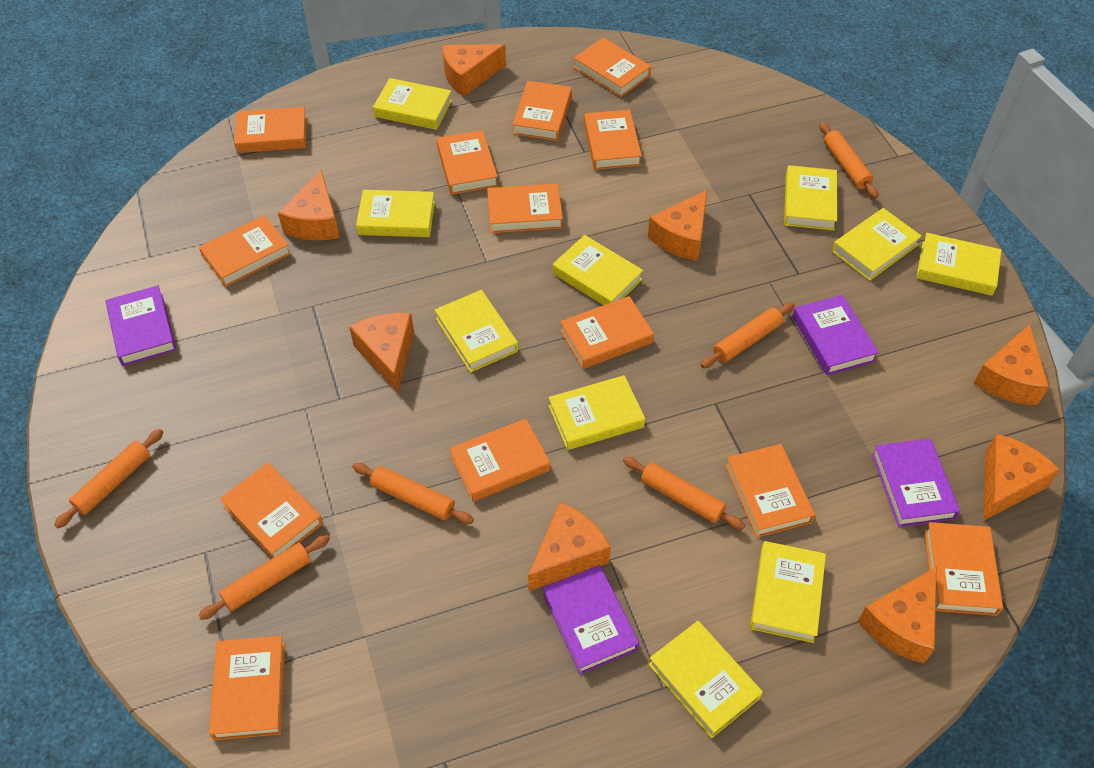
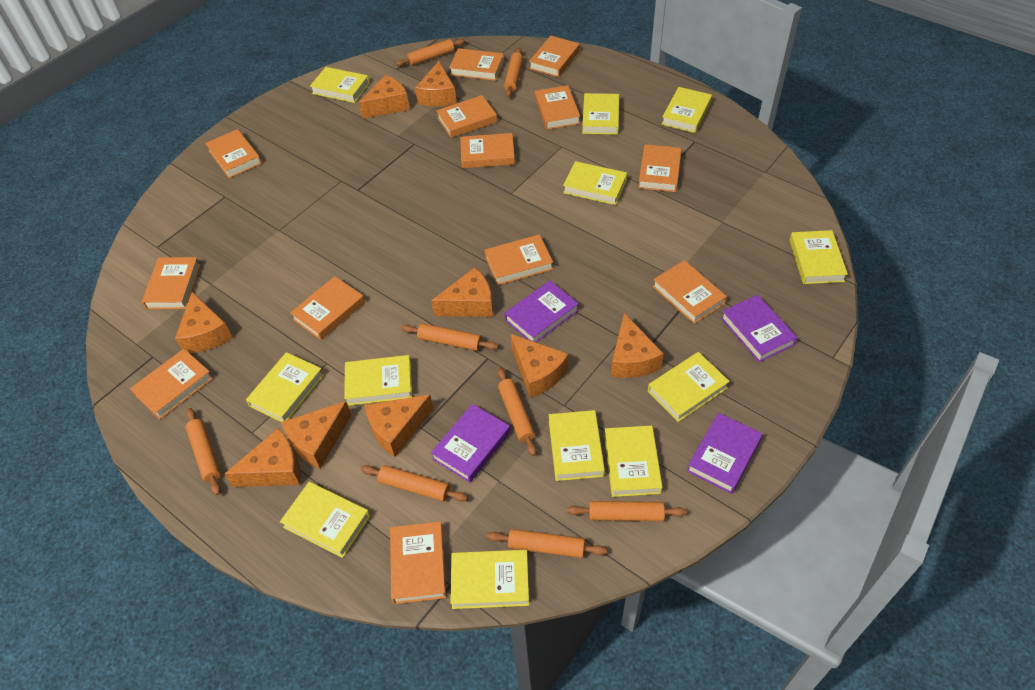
orange cheese: [278,170,340,240] [349,313,414,393] [442,44,506,97] [528,502,611,591] [648,190,707,261] [858,566,937,663] [973,324,1049,405] [983,434,1060,521] = 8 -> [175,292,233,353] [225,428,301,487] [282,401,351,469] [359,75,410,119] [365,394,433,457] [415,61,457,106] [431,267,493,317] [510,334,568,398] [611,313,664,378] = 9
orange rolling pin: [54,429,164,528] [198,535,330,620] [353,463,474,524] [623,457,745,530] [701,303,795,368] [819,122,878,198] = 6 -> [186,408,221,495] [361,465,468,502] [395,39,465,66] [401,323,499,351] [487,529,607,558] [497,367,537,456] [504,48,523,98] [567,501,686,521] = 8
yellow book: [356,190,435,237] [373,78,452,130] [435,290,518,373] [549,375,645,450] [553,235,643,305] [648,621,763,738] [750,541,826,643] [784,165,837,231] [832,208,922,281] [916,233,1001,296] = 10 -> [246,352,324,422] [280,482,370,558] [310,67,370,103] [344,355,412,406] [450,550,529,609] [549,410,605,481] [563,161,627,205] [582,93,619,135] [604,425,663,497] [648,352,730,422] [661,87,712,133] [789,230,848,284] = 12

